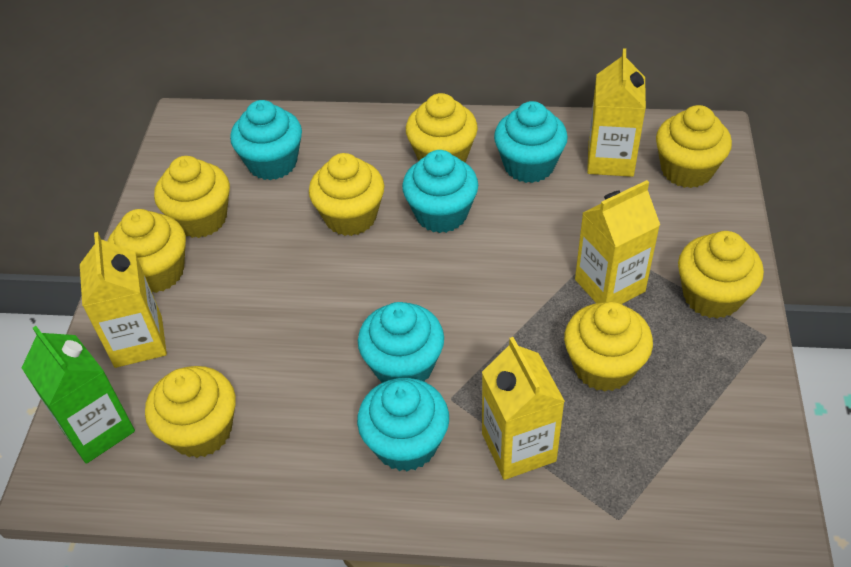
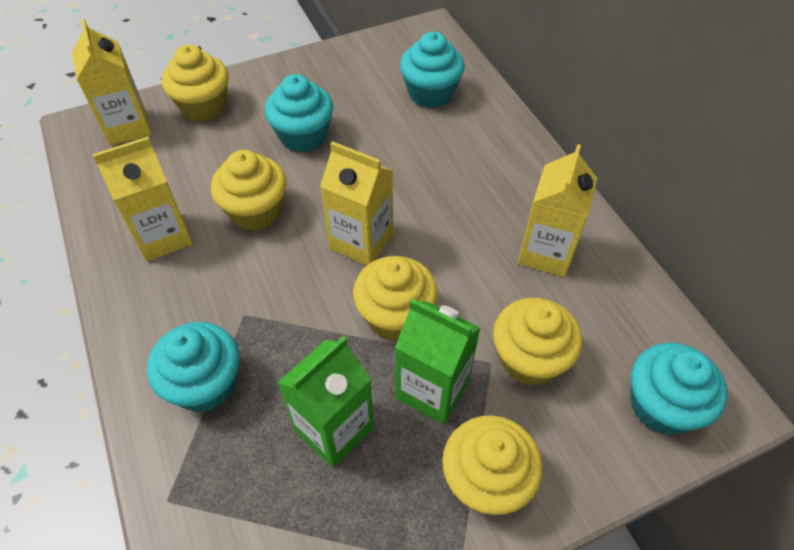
green carton: [22,326,135,464] = 1 -> [277,336,374,468] [395,299,481,424] = 2
turquoise cupcake: [230,100,302,180] [357,378,449,472] [358,302,444,383] [402,150,478,233] [494,101,568,183] = 5 -> [147,322,240,412] [265,74,333,153] [400,32,465,108] [631,343,728,435] = 4
yellow cupcake: [107,209,186,293] [145,366,236,458] [154,156,230,238] [309,153,384,236] [406,93,478,163] [564,302,653,391] [656,105,732,188] [678,231,764,319] = 8 -> [162,45,229,122] [211,150,287,231] [353,256,438,341] [442,415,543,515] [493,298,582,386] = 5

